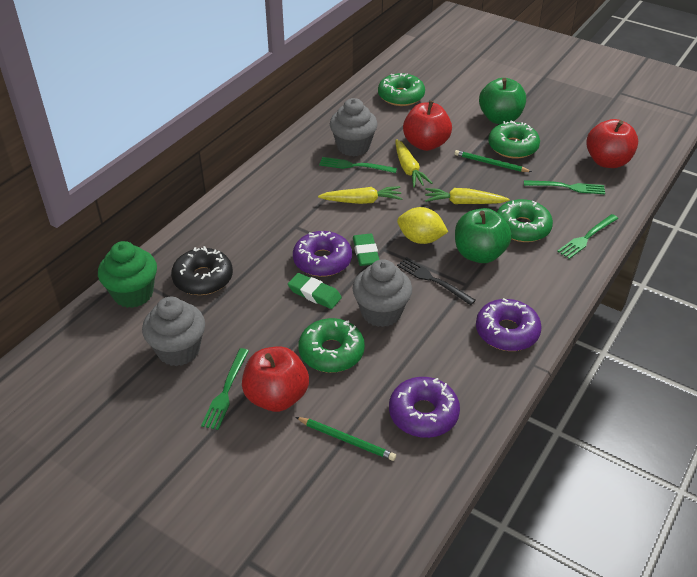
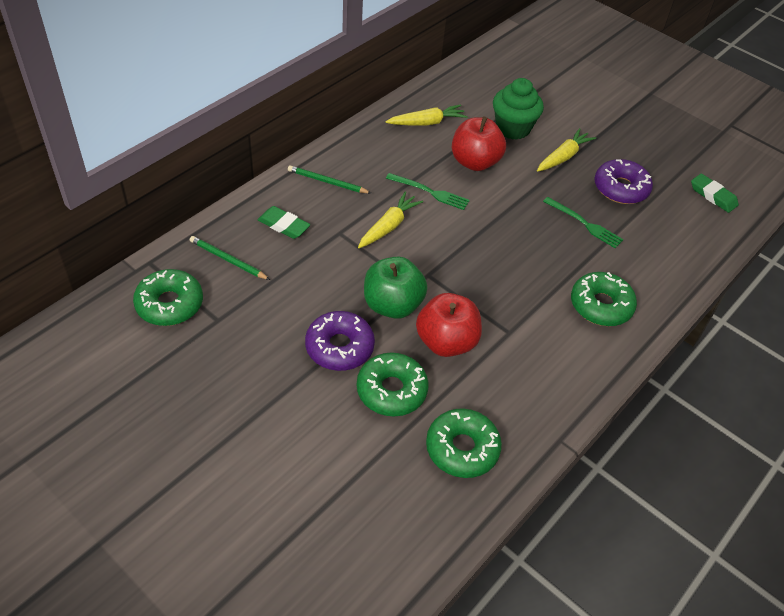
black donut: [171,246,233,295] = 1 -> none = 0
black fork: [397,257,476,305] = 1 -> none = 0
green apple: [455,208,512,263] [479,78,526,124] = 2 -> [364,256,427,319] = 1
green fork: [201,348,249,430] [319,157,397,173] [524,180,605,194] [557,214,618,259] = 4 -> [386,173,470,210] [543,197,624,248] = 2
grey cupcake: [142,297,205,366] [330,98,378,156] [352,259,412,327] = 3 -> none = 0
purple donut: [293,231,352,277] [389,377,460,438] [476,298,542,351] = 3 -> [305,311,375,371] [594,159,653,204] = 2
red apple: [242,346,309,412] [403,100,452,151] [586,119,638,168] = 3 -> [416,293,482,357] [452,116,506,171] = 2
yellow lemon: [397,207,448,244] = 1 -> none = 0

